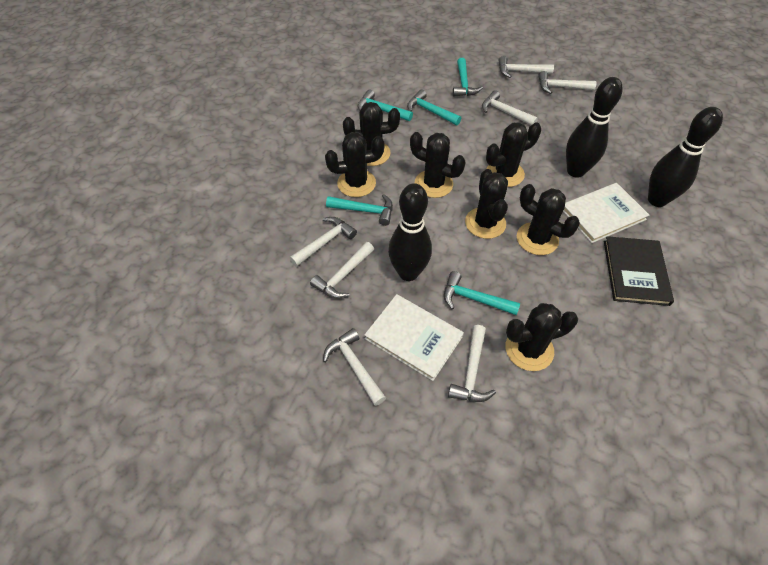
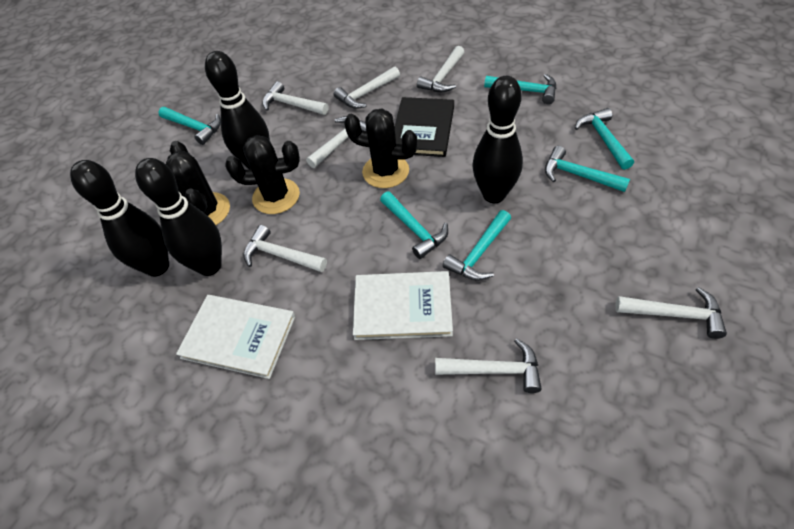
black bowling pin: [388,183,432,281] [566,77,623,178] [648,107,723,207] = 3 -> [70,160,169,277] [135,158,222,276] [205,51,270,170] [472,76,523,203] = 4
black cactus: [325,132,384,197] [343,102,400,166] [410,132,466,198] [465,169,508,239] [486,122,541,187] [506,303,578,371] [517,184,580,255] = 7 -> [166,141,230,225] [225,135,300,214] [344,109,418,188] = 3
turquoise hammer: [326,194,393,226] [357,89,413,121] [407,90,461,125] [444,271,520,315] [453,58,483,96] = 5 -> [158,107,221,145] [380,192,448,259] [443,210,511,281] [484,74,556,104] [545,146,630,192] [575,108,634,170] = 6

